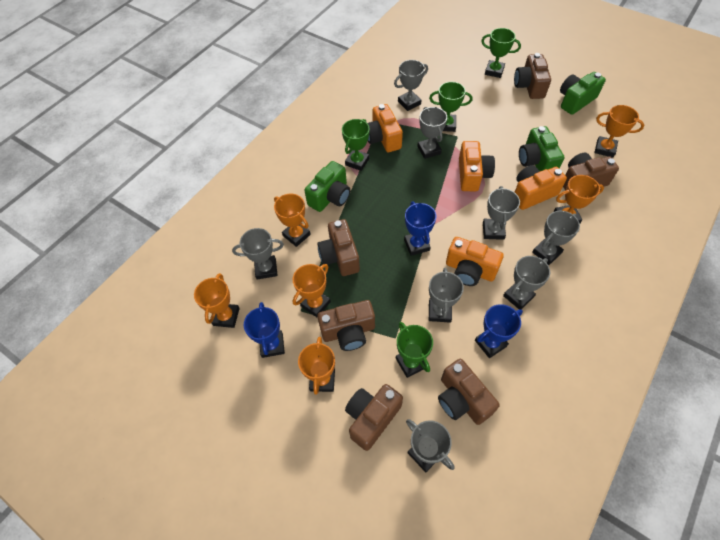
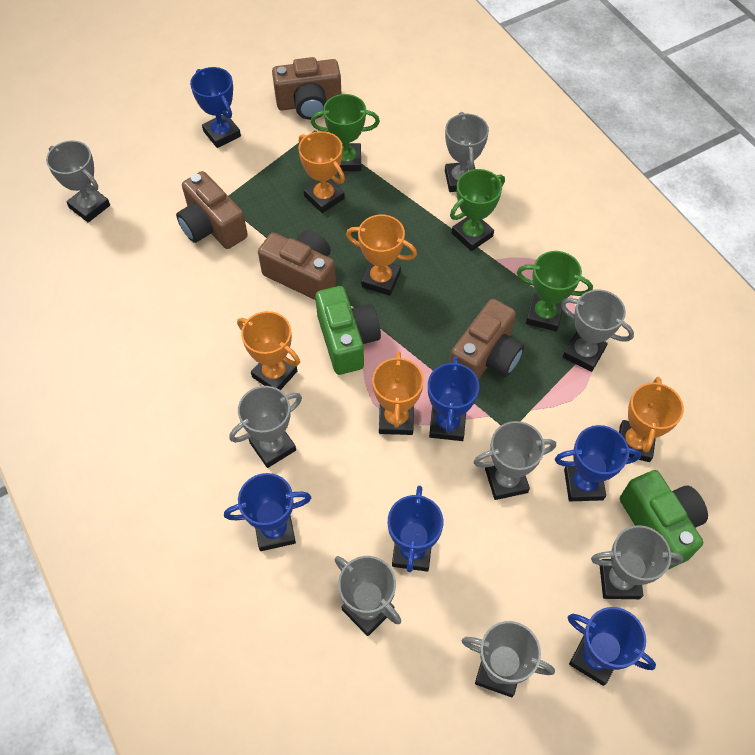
blue trophy: [244,302,285,358] [404,201,436,256] [475,304,523,358] = 3 -> [190,67,241,148] [224,473,311,551] [388,486,443,572] [428,357,479,441] [555,425,641,501] [568,607,656,686] = 6
brown camera: [317,219,360,276] [317,300,375,351] [345,384,403,451] [438,359,500,425] [514,53,551,99] [563,153,619,191] = 6 -> [176,171,248,249] [258,230,336,300] [272,57,342,120] [450,299,524,380] = 4
green camera: [304,161,350,212] [519,126,564,171] [560,72,606,115] = 3 -> [315,286,381,375] [620,470,708,569] = 2
green trophy: [342,119,370,171] [396,322,433,378] [429,82,472,132] [481,28,521,78] = 4 -> [311,94,380,171] [450,169,505,251] [517,251,593,331] = 3
orange camera: [368,104,403,152] [446,237,504,286] [459,141,495,191] [515,165,567,210] = 4 -> none = 0
orange trophy: [194,273,240,328] [274,193,311,247] [293,264,331,317] [298,337,335,395] [553,175,604,223] [594,105,644,158] = 6 -> [237,311,300,390] [298,131,345,213] [346,215,417,296] [372,352,424,435] [619,377,684,462] = 5

